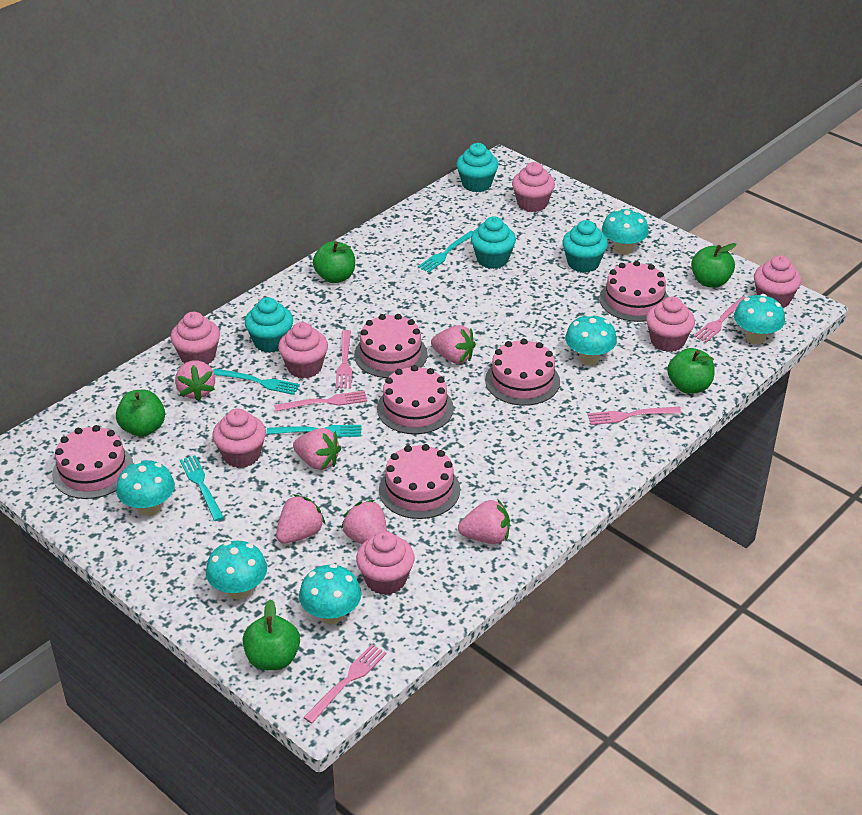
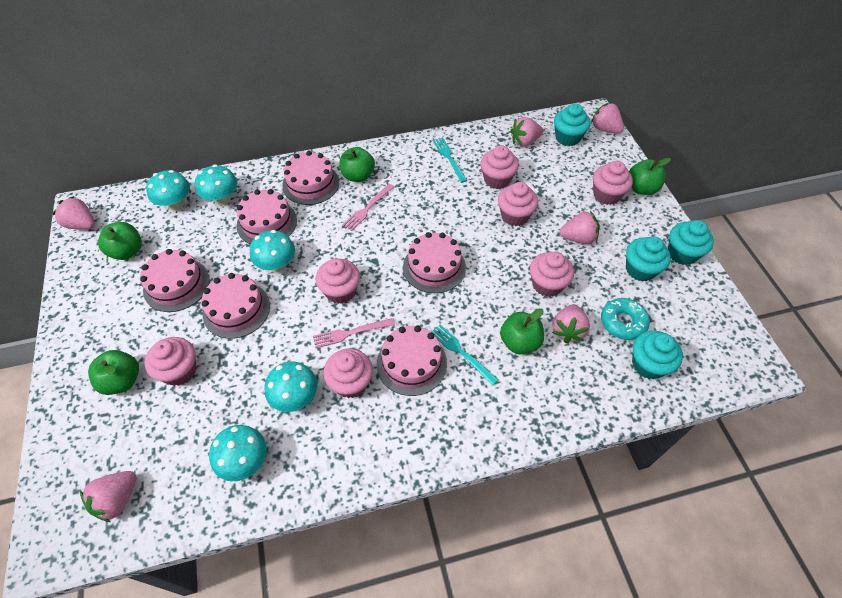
pink fork: [274,391,367,411] [303,644,387,724] [336,330,352,389] [587,407,681,425] [694,296,746,343] = 5 -> [313,318,395,348] [342,184,394,231] = 2
turquoise donut: none = 0 -> [601,298,650,340] = 1
turquoise fork: [180,455,224,521] [213,368,300,395] [267,425,361,437] [418,231,473,273] = 4 -> [431,324,498,386] [433,137,467,183] = 2
turquoise mushroom: [116,460,175,516] [206,541,267,600] [299,564,361,625] [565,314,617,365] [602,209,649,255] [734,294,785,344] = 6 -> [146,170,190,211] [195,164,237,205] [209,425,267,481] [250,230,295,272] [265,361,317,412] = 5

